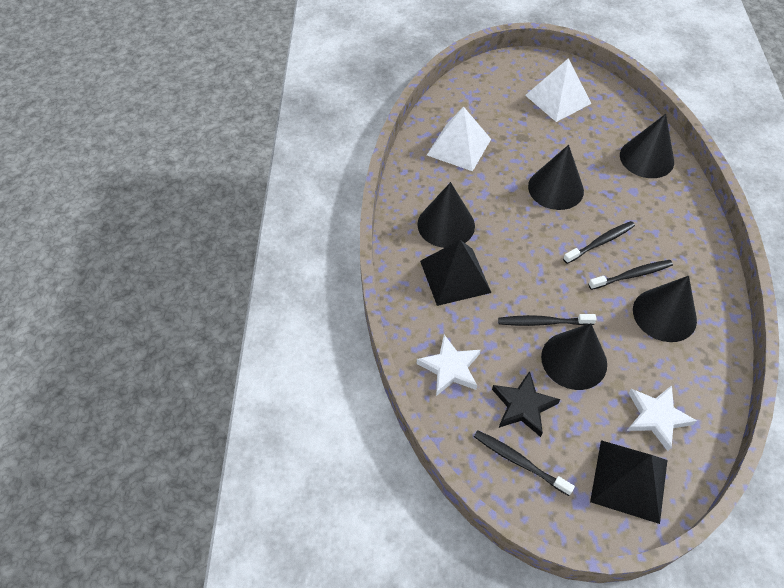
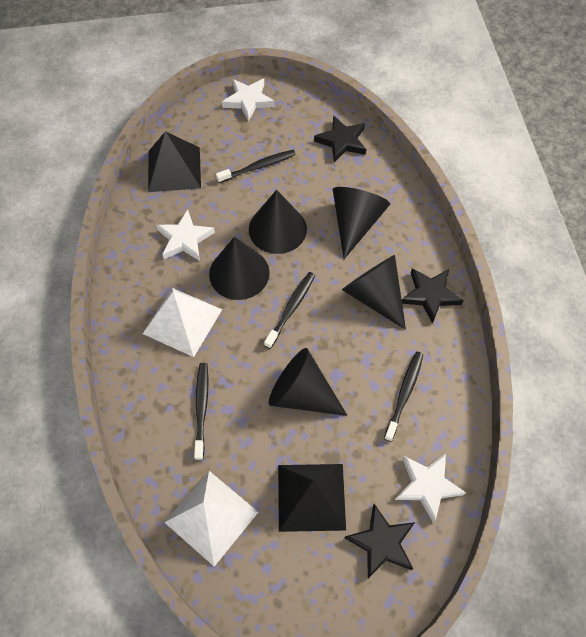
black star: [492,371,560,437] = 1 -> [314,115,366,162] [345,504,415,579] [402,268,464,324] = 3
white star: [417,335,480,396] [627,385,697,451] = 2 -> [156,209,215,261] [222,78,274,121] [395,454,466,523] = 3

